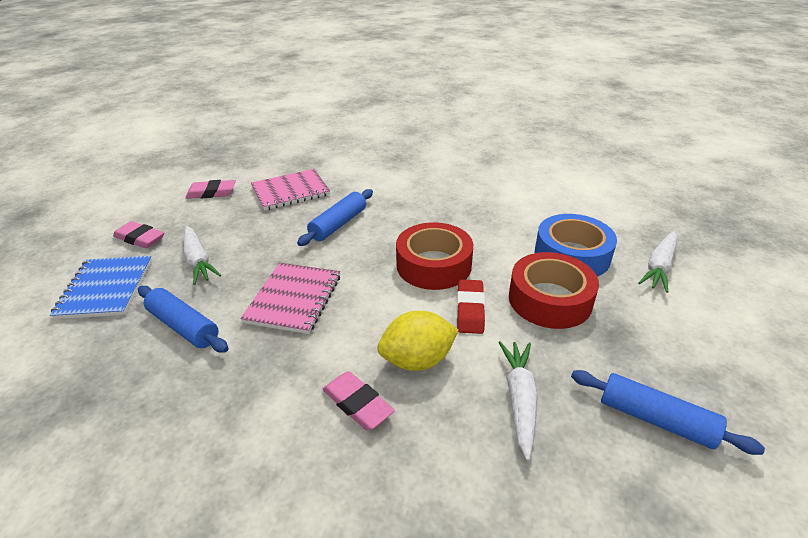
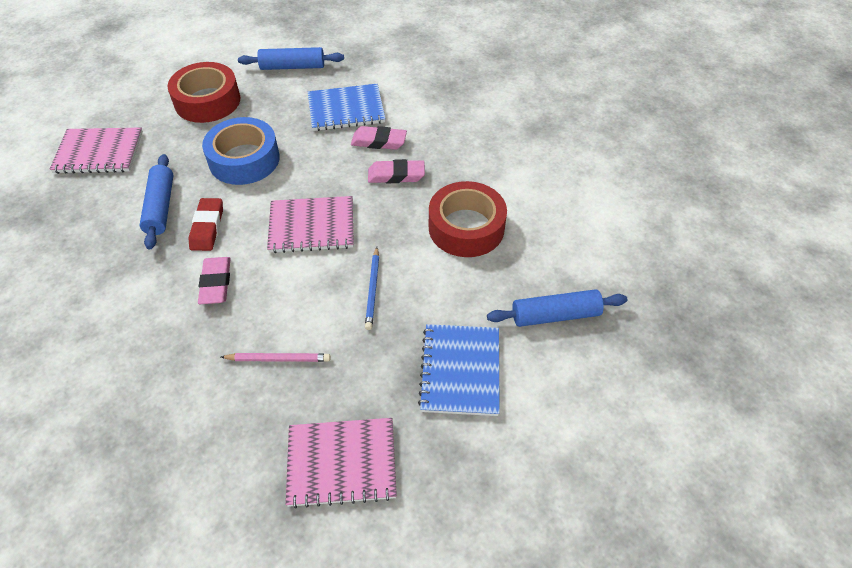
blue notebook: [50,256,152,319] = 1 -> [308,84,386,131] [418,324,500,416] = 2
blue pencil: none = 0 -> [365,247,379,330] = 1
pink notebook: [240,263,340,334] [251,169,330,210] = 2 -> [50,127,143,174] [267,196,354,253] [285,418,397,508] = 3
pink pencil: none = 0 -> [221,353,331,362] = 1
white carrot: [183,226,221,285] [498,341,538,461] [638,231,677,293] = 3 -> none = 0
yellow lemon: [377,311,459,371] = 1 -> none = 0

